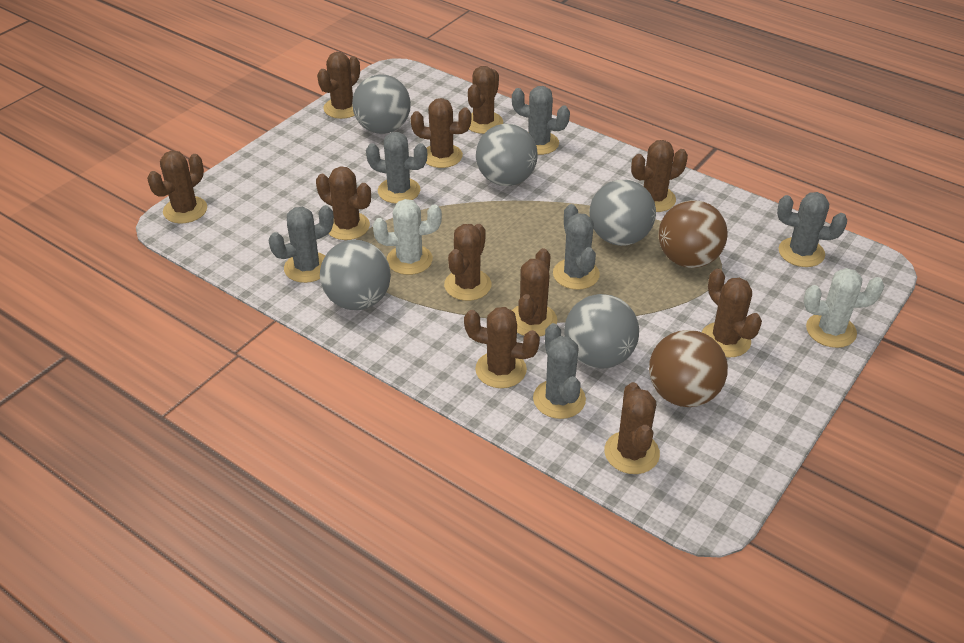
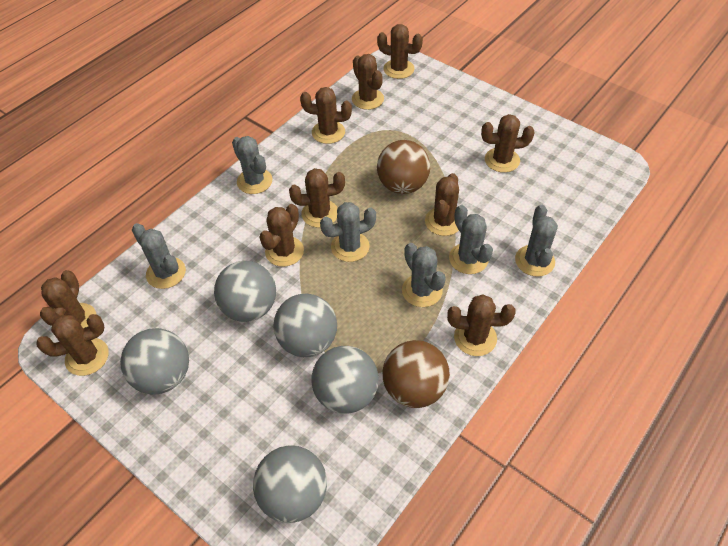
brown cactus: [147,151,207,223] [316,166,371,240] [317,52,360,119] [411,98,471,168] [444,224,491,301] [464,307,540,388] [468,66,503,134] [512,248,557,337] [604,382,660,474] [631,140,688,212] [702,269,762,358] = 11 -> [36,314,109,376] [40,270,97,328] [260,204,304,267] [289,168,345,228] [300,87,352,144] [352,54,384,110] [377,24,423,79] [425,173,459,236] [447,294,516,356] [481,114,535,173] = 10
white cactus: [373,199,442,275] [803,268,884,348] = 2 -> none = 0

